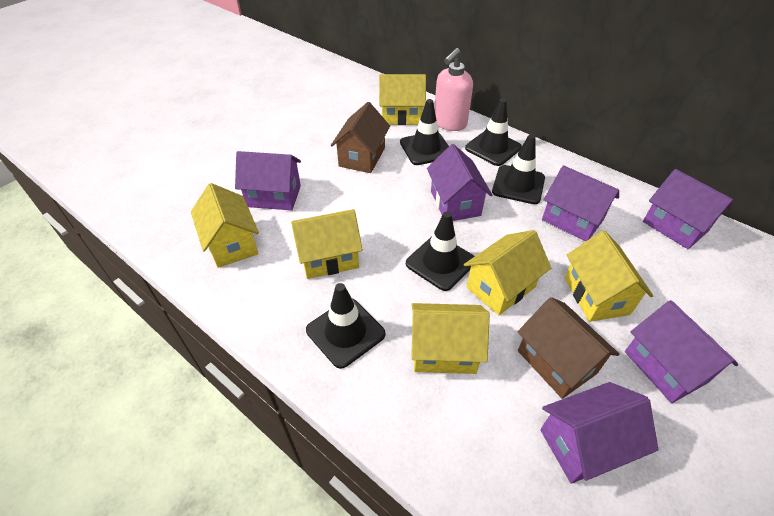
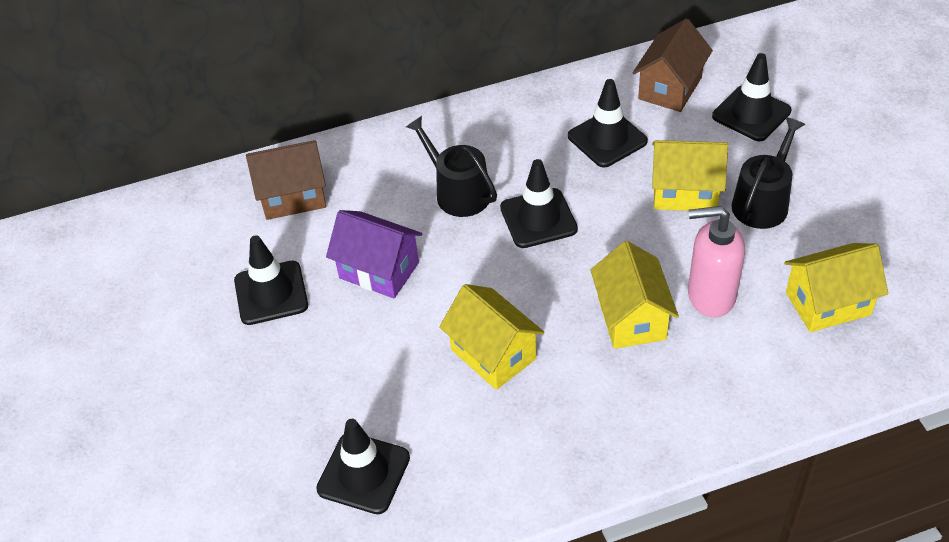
black watering can: none = 0 -> [406,116,497,217] [732,117,805,229] = 2
purple house: [235,151,301,210] [427,144,492,221] [540,382,658,484] [542,165,619,242] [625,300,738,403] [643,169,733,249] = 6 -> [326,210,422,299] = 1
yellow house: [191,183,259,268] [291,209,363,279] [379,74,426,125] [411,303,490,374] [464,230,551,315] [565,230,653,322] = 6 -> [439,284,545,390] [590,241,679,349] [652,140,728,211] [784,243,888,332] = 4

